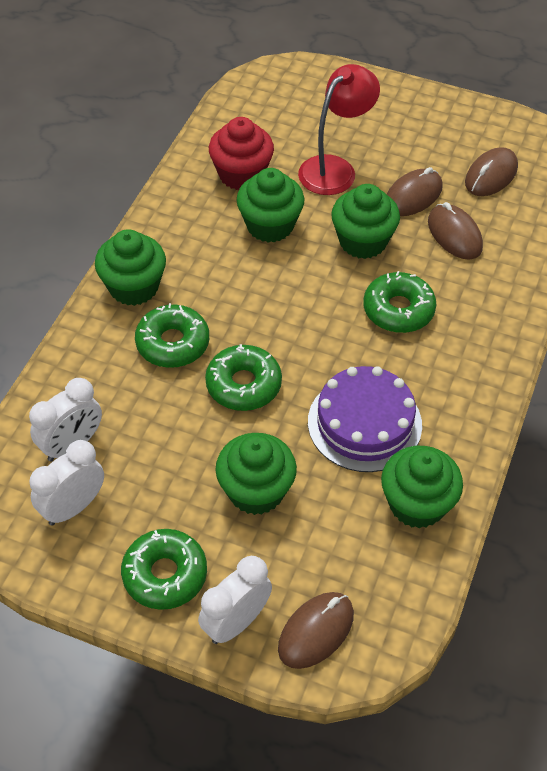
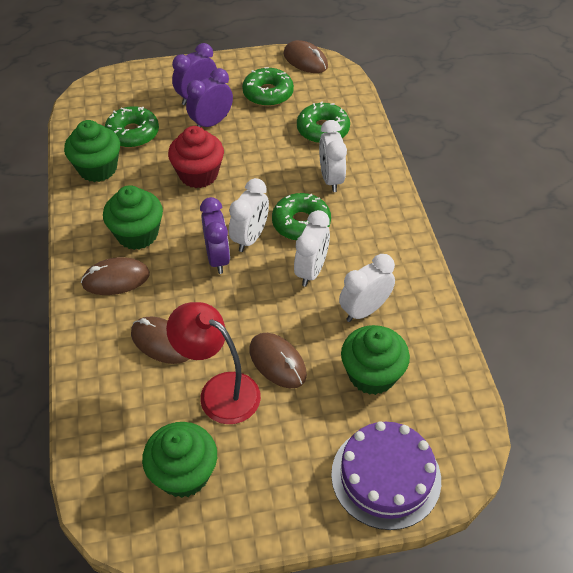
green cupcake: [95,229,166,306] [215,433,297,515] [237,168,304,243] [331,184,400,259] [381,446,463,528] = 5 -> [64,120,120,182] [103,185,163,250] [142,422,217,498] [341,325,410,395] = 4
purple clock: none = 0 -> [172,43,217,105] [186,68,233,127] [200,197,230,274] = 3
white clock: [29,378,102,461] [29,440,104,526] [198,556,272,644] = 3 -> [229,178,269,252] [294,210,330,287] [319,120,347,192] [339,254,395,322] = 4

